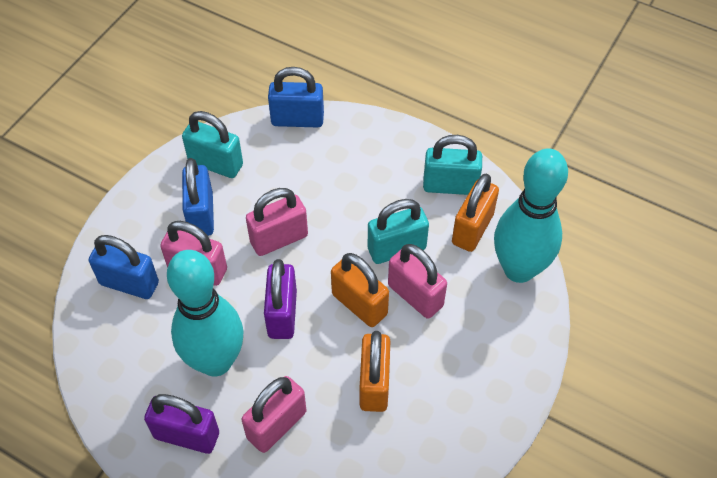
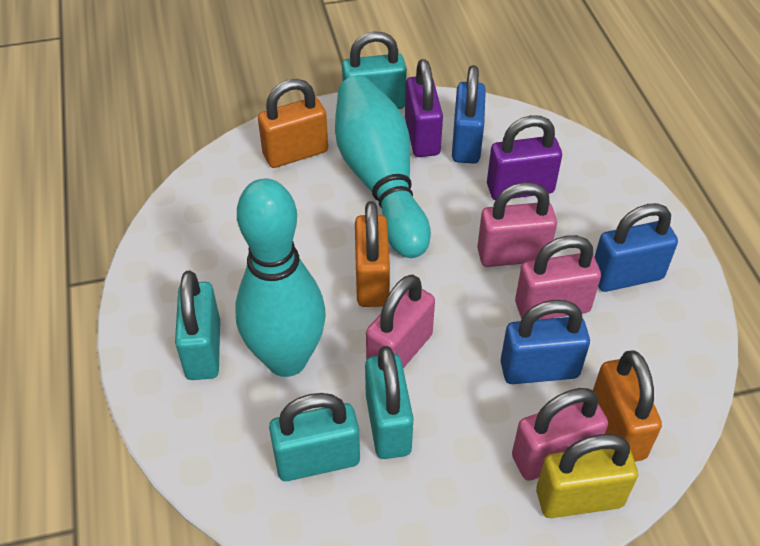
turquoise padlock: [182,111,243,178] [368,199,429,264] [423,135,482,195] = 3 -> [175,271,220,380] [269,393,360,481] [342,31,407,109] [365,346,413,459] = 4
yellow padlock: none = 0 -> [536,434,638,518] = 1

